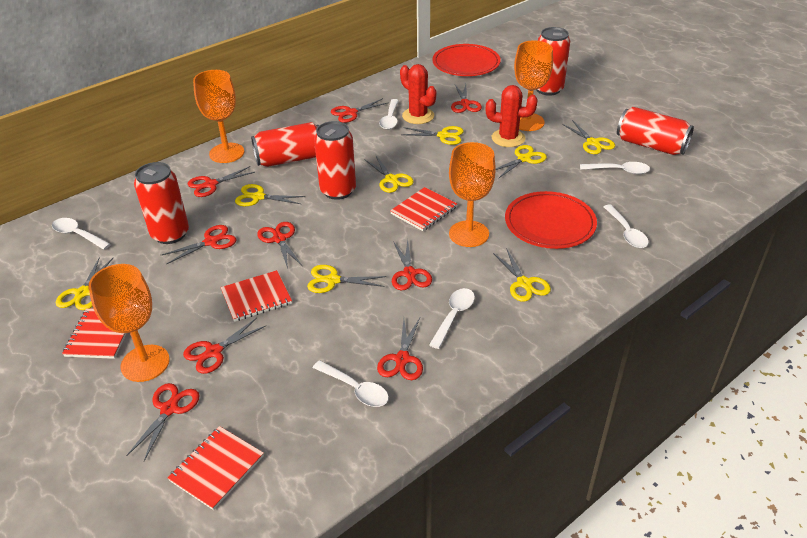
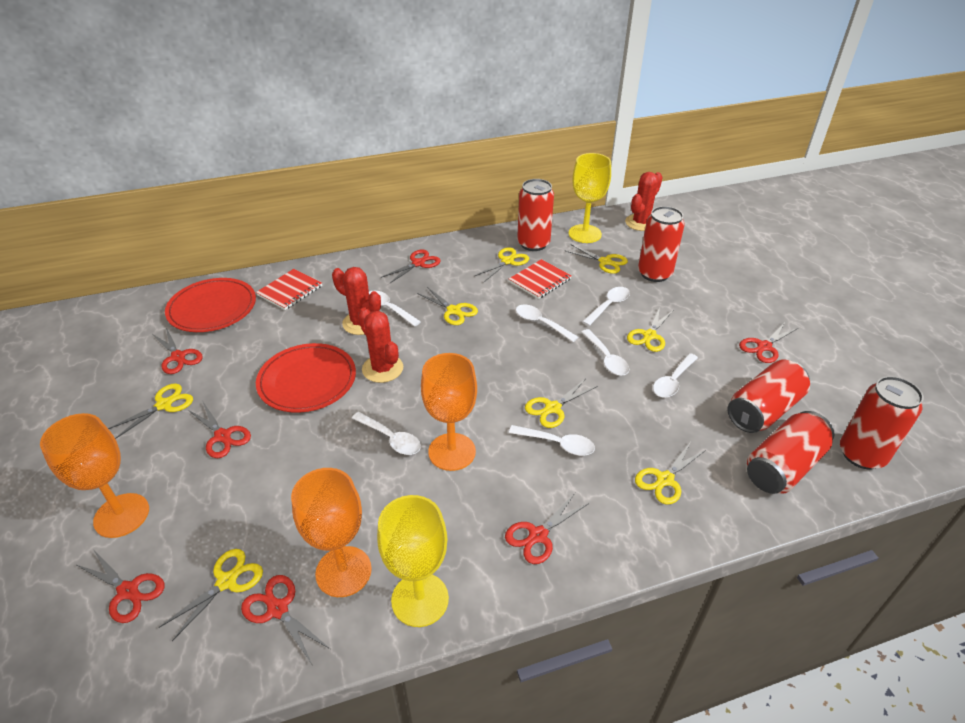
orange goblet: [88,264,170,382] [193,70,244,163] [449,142,496,247] [514,41,553,131] = 4 -> [40,413,149,538] [291,468,372,597] [421,353,477,471] = 3
red cactus: [400,64,436,124] [486,85,538,147] = 2 -> [332,267,381,335] [358,307,403,383] [625,172,663,231] = 3
red notebook: [62,308,127,359] [167,426,264,510] [221,270,292,322] [390,187,457,231] = 4 -> [256,269,322,310] [509,259,572,299] = 2
red scissors: [126,383,200,461] [162,225,236,264] [183,318,266,374] [187,166,255,197] [257,222,302,269] [331,98,388,123] [377,318,423,380] [392,239,432,290] [451,84,482,113] = 9 -> [75,549,165,623] [153,328,203,374] [188,402,251,458] [241,575,330,664] [381,249,441,284] [505,493,589,564] [739,322,798,363] = 7
white spoon: [52,218,111,250] [313,360,389,407] [379,99,399,130] [429,288,475,349] [580,162,650,174] [604,204,649,248] = 6 -> [352,412,421,455] [369,291,421,326] [509,425,595,456] [516,304,578,342] [581,329,629,376] [582,287,630,326] [653,353,698,398] = 7
yellow goblet: none = 0 -> [377,495,449,627] [569,153,611,243] = 2

